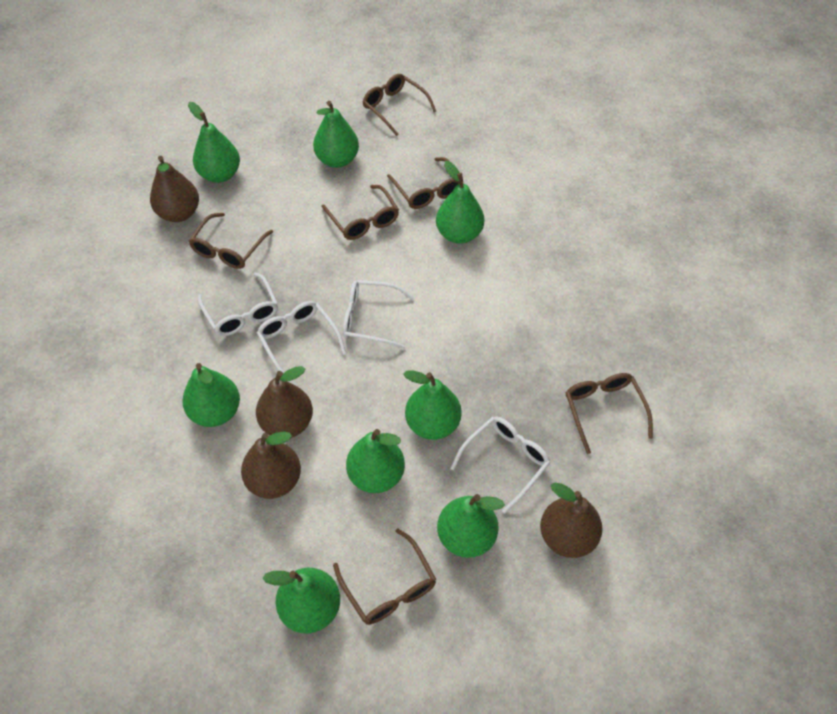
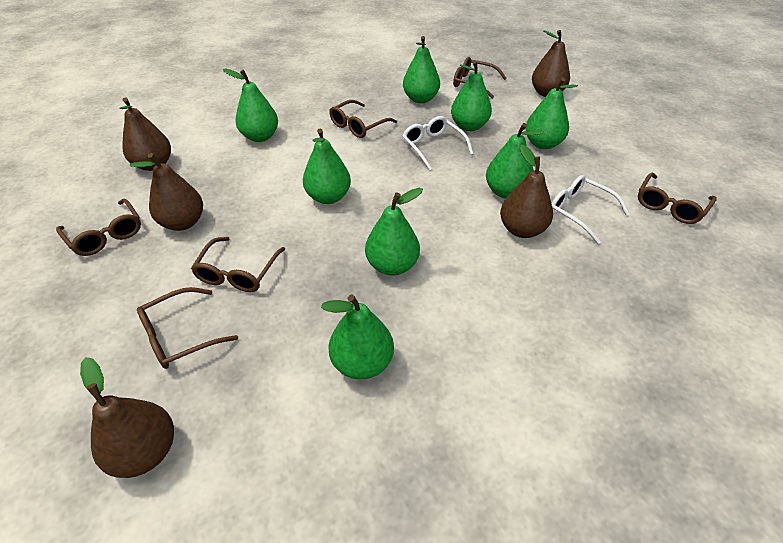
brown pear: [150,156,199,222] [241,431,301,499] [256,366,313,438] [540,482,603,558] = 4 -> [80,357,174,478] [119,97,171,171] [130,153,203,231] [500,144,553,238] [532,30,570,97] = 5
white glasses: [198,273,278,336] [257,301,346,383] [343,280,414,349] [450,417,550,514] = 4 -> [402,116,473,170] [551,175,630,244] = 2

